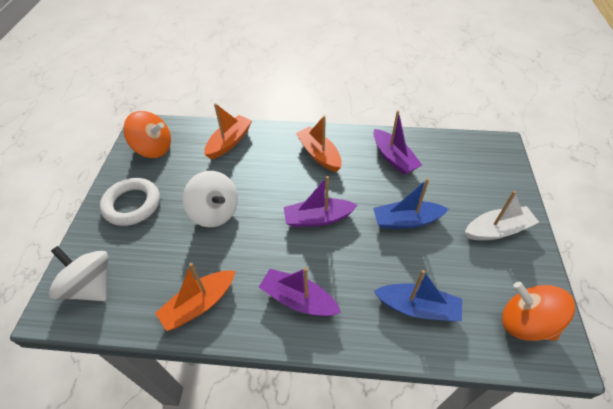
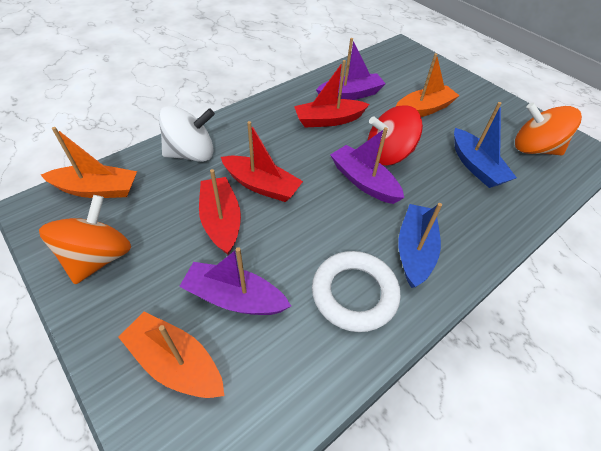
red boat: none = 0 -> [199,169,241,255] [221,121,303,202] [294,60,369,127] = 3
red spinning top: none = 0 -> [367,105,423,165] = 1
white boat: [465,191,539,240] = 1 -> none = 0
white spinning top: [49,246,108,301] [183,171,238,227] = 2 -> [159,106,215,162] = 1

